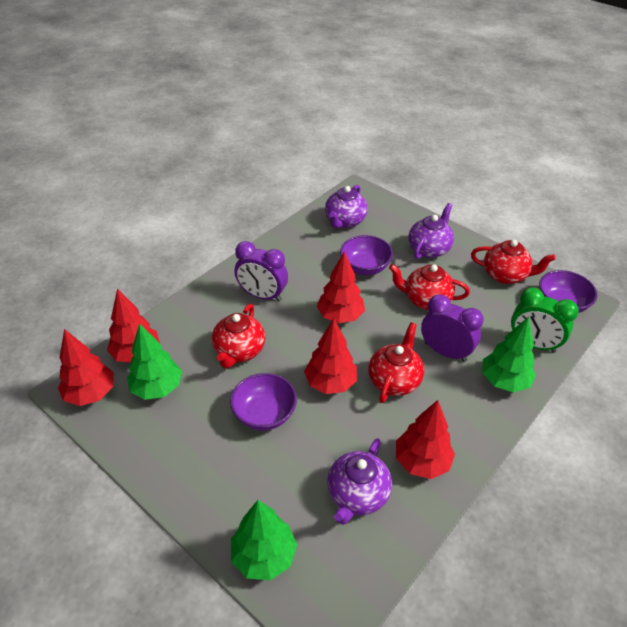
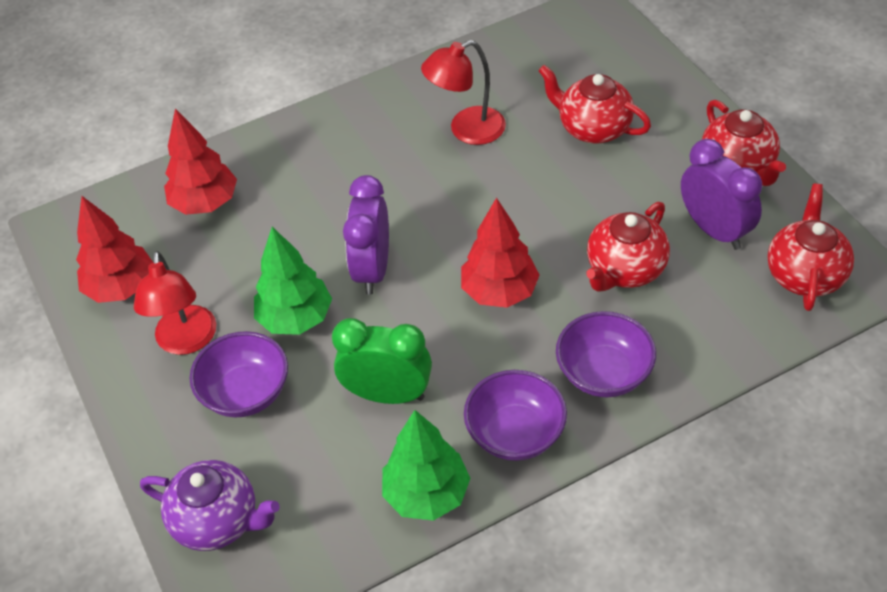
green tree: [127,323,182,400] [231,500,297,581] [482,317,536,392] = 3 -> [254,227,332,335] [382,410,471,521] = 2
purple teapot: [325,185,368,228] [327,438,392,525] [408,203,454,259] = 3 -> [140,460,280,551] = 1
red lamp: none = 0 -> [134,251,216,355] [421,40,506,145] = 2
red tree: [58,329,114,406] [107,289,160,363] [304,319,357,394] [317,251,365,323] [396,400,455,479] = 5 -> [76,196,153,303] [164,109,237,215] [461,197,540,308] = 3

